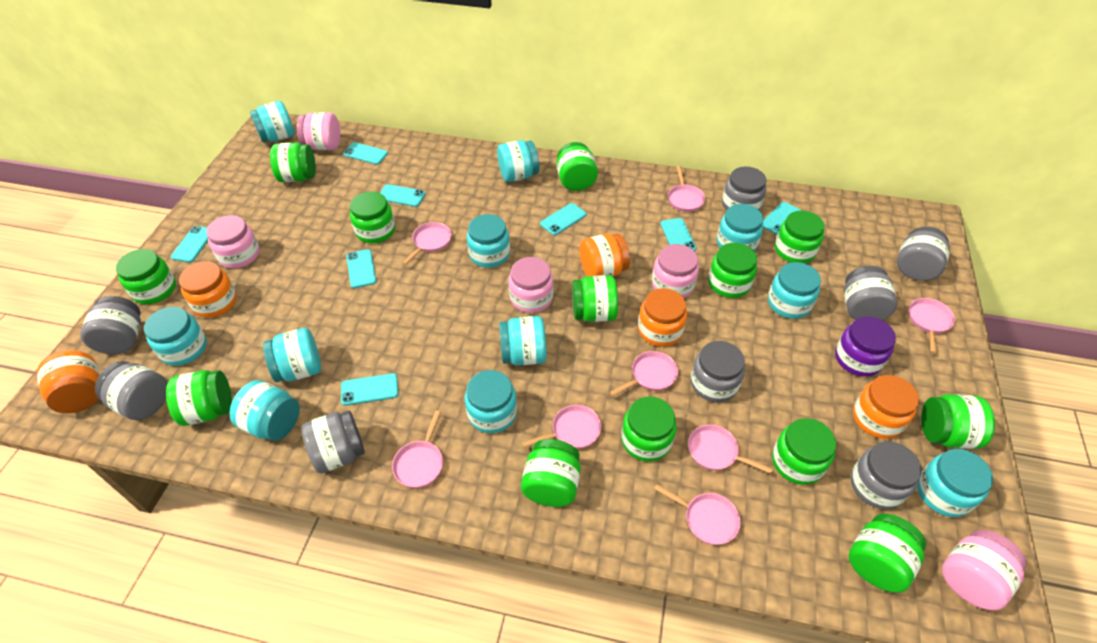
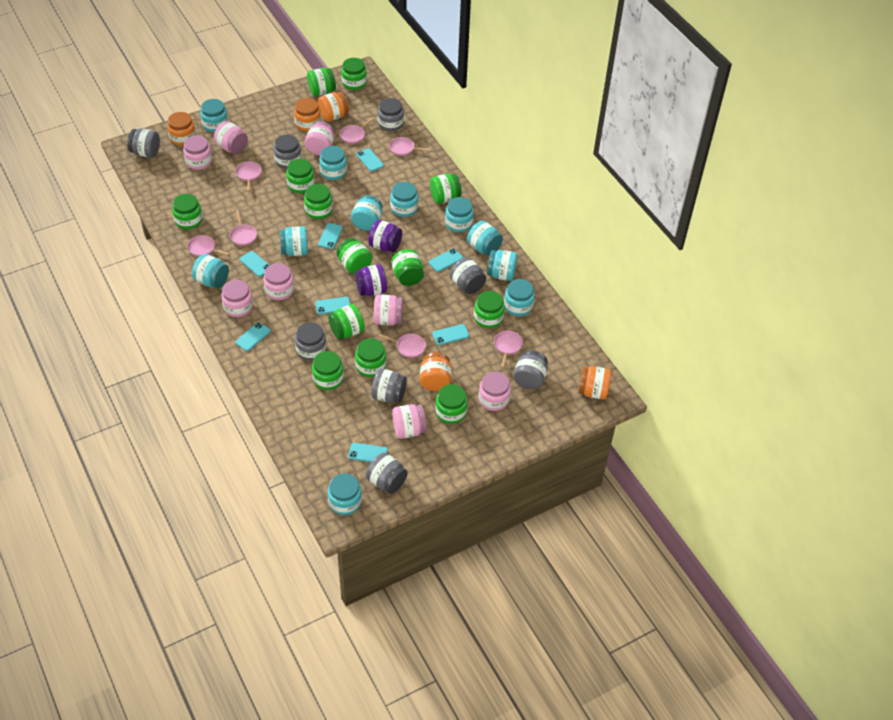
pink jar: [206,215,260,268] [297,112,340,150] [509,257,554,313] [652,244,699,298] [942,530,1026,610] = 5 -> [183,135,212,170] [214,121,248,154] [221,280,253,317] [263,263,294,300] [305,122,334,155] [374,295,403,325] [392,404,427,439] [479,372,511,411] = 8
pink pan: [392,410,443,488] [402,222,451,265] [522,405,601,449] [610,351,678,396] [654,484,740,545] [668,166,705,212] [688,425,773,474] [909,298,955,353] = 8 -> [187,235,230,257] [230,210,257,246] [235,161,262,192] [340,117,375,144] [378,334,426,358] [389,137,431,156] [494,331,523,368] = 7
purple jar: [835,316,896,377] = 1 -> [355,264,387,296] [368,220,402,252] = 2

